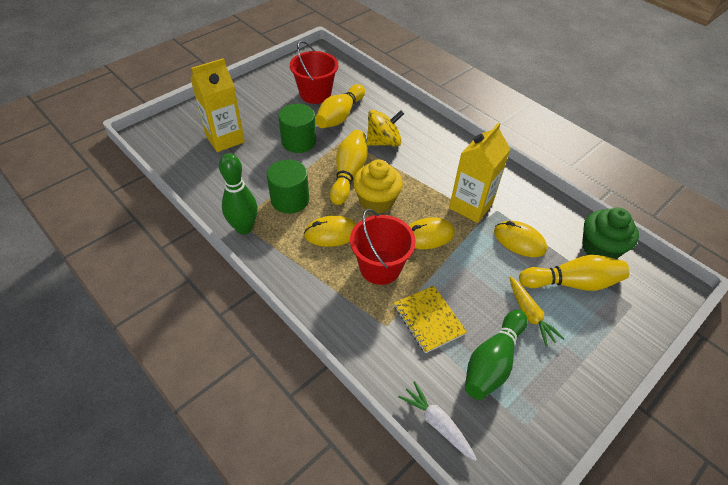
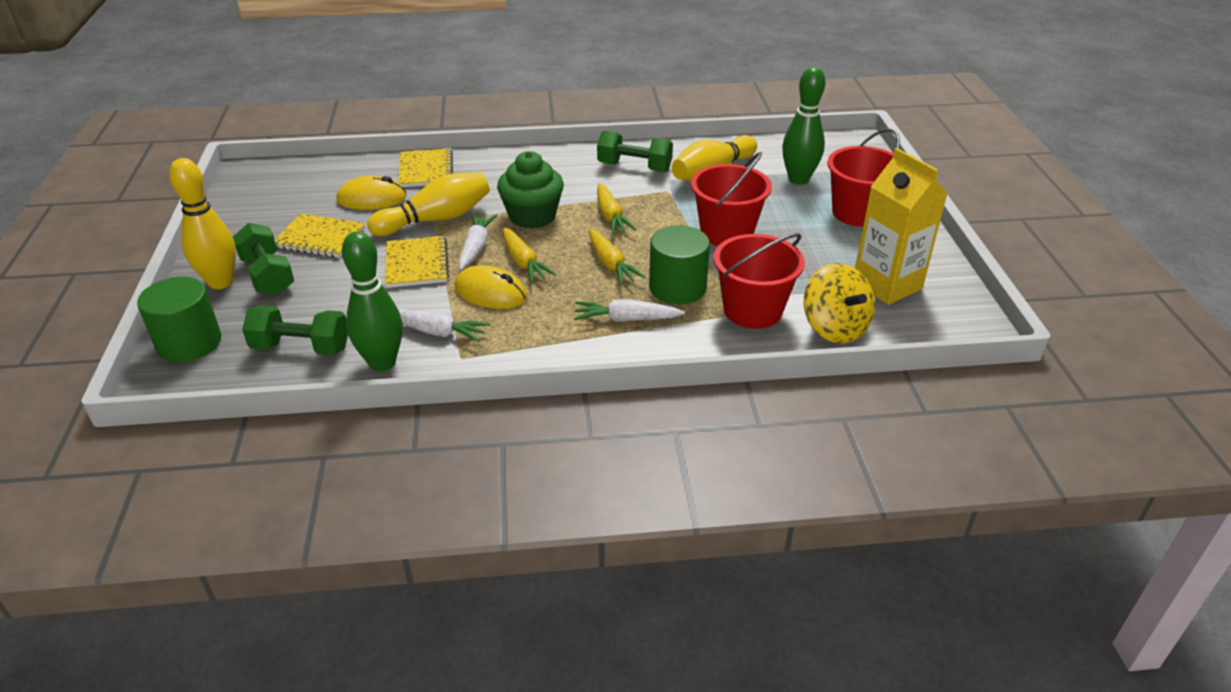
green dumbbell: none = 0 -> [233,223,294,295] [242,305,348,355] [597,130,673,172] = 3
red bucket: [290,41,338,104] [350,209,416,285] = 2 -> [691,152,772,246] [714,233,805,329] [827,128,900,227] = 3
white carrot: [398,381,477,461] = 1 -> [398,309,490,342] [459,213,497,270] [574,300,685,322] = 3
yellow carrot: [509,276,564,347] = 1 -> [503,227,556,283] [589,229,645,285] [597,183,636,234] = 3
yellow carton: [191,58,245,152] [449,123,510,223] = 2 -> [855,148,947,305] = 1
yellow cupcake: [353,159,403,213] = 1 -> none = 0
yellow mouse: [304,215,356,247] [409,217,455,249] [494,221,547,257] = 3 -> [337,176,406,210] [455,265,527,309] = 2
yellow notebook: [394,285,467,353] = 1 -> [275,213,365,258] [385,236,449,288] [398,149,453,187] = 3

